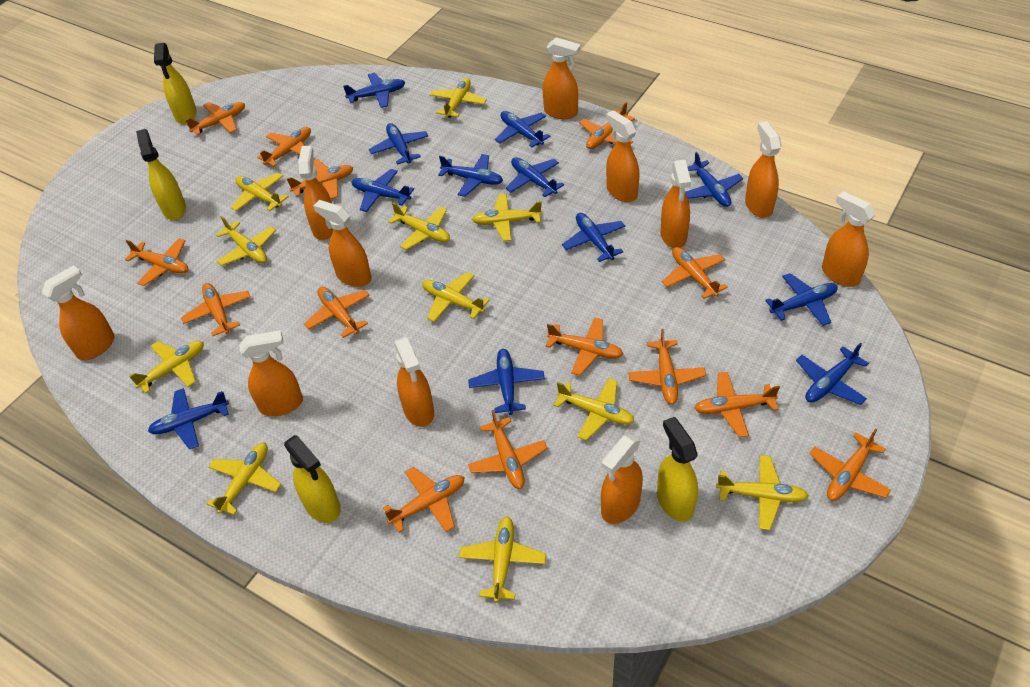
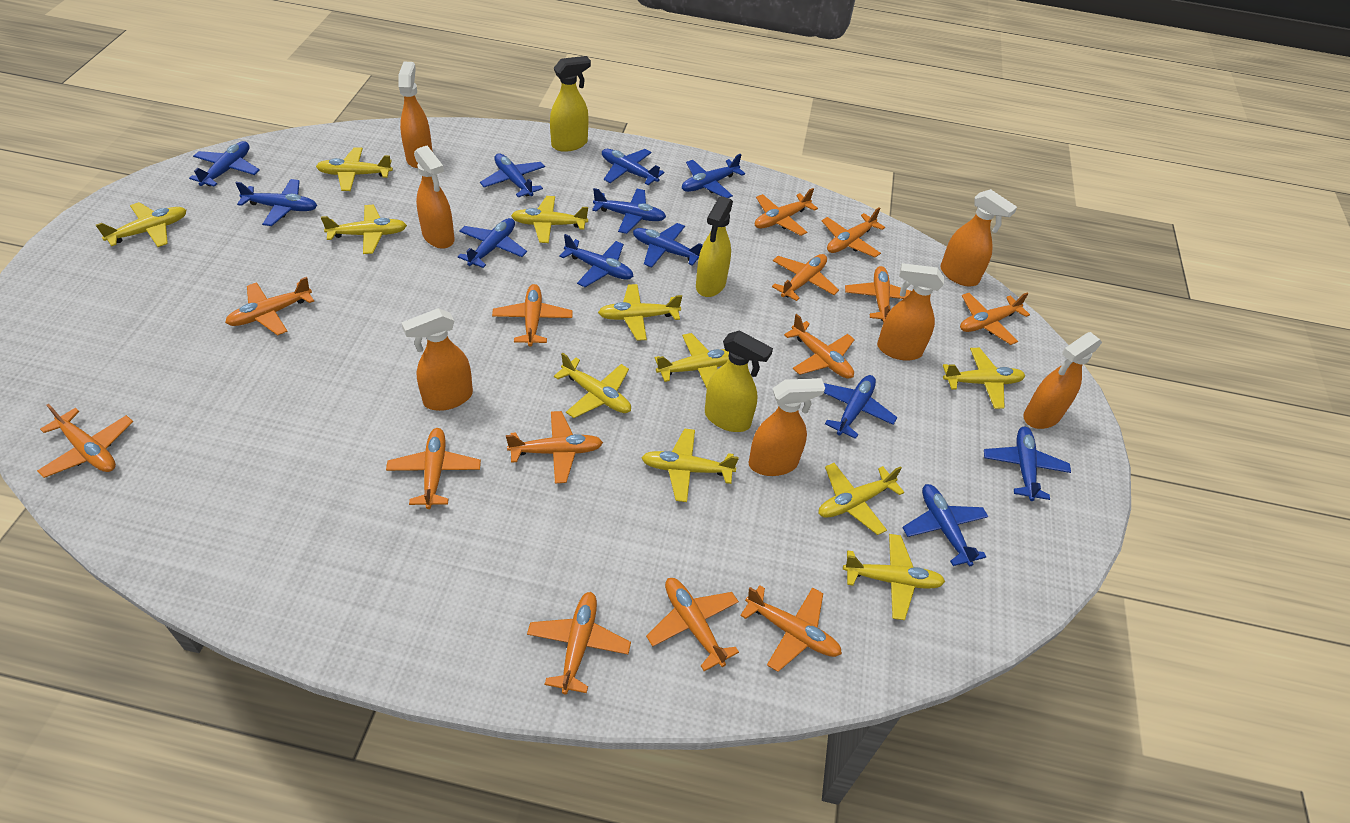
orange spray bottle: [42,265,115,360] [239,330,303,416] [298,146,333,240] [313,200,371,287] [394,337,434,427] [543,37,581,119] [601,434,643,524] [606,110,640,202] [660,160,691,248] [745,121,781,218] [822,191,876,287] = 11 -> [399,62,433,168] [401,308,473,411] [414,146,455,249] [749,378,825,476] [877,263,944,361] [940,189,1017,286] [1023,332,1102,429] = 7
yellow spray bottle: [136,129,186,220] [154,43,197,124] [284,435,341,523] [657,417,698,522] = 4 -> [550,56,591,152] [696,196,733,297] [705,330,773,432] = 3

